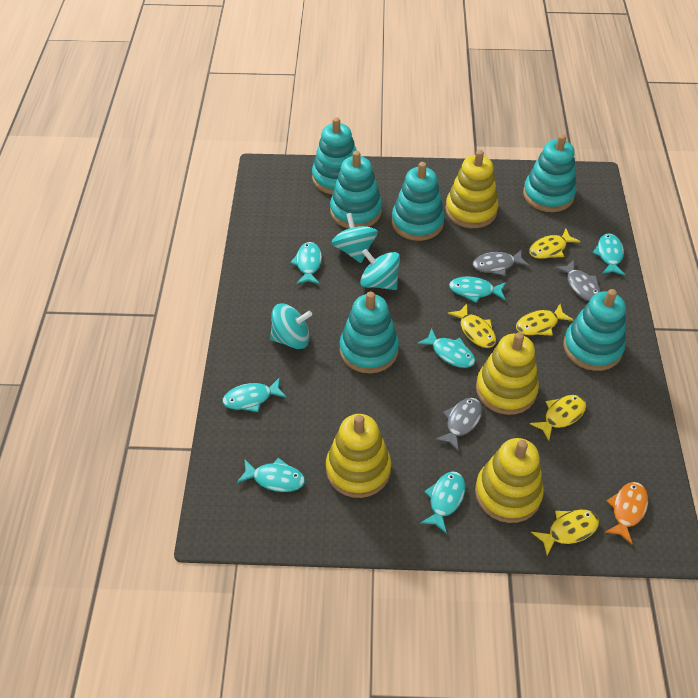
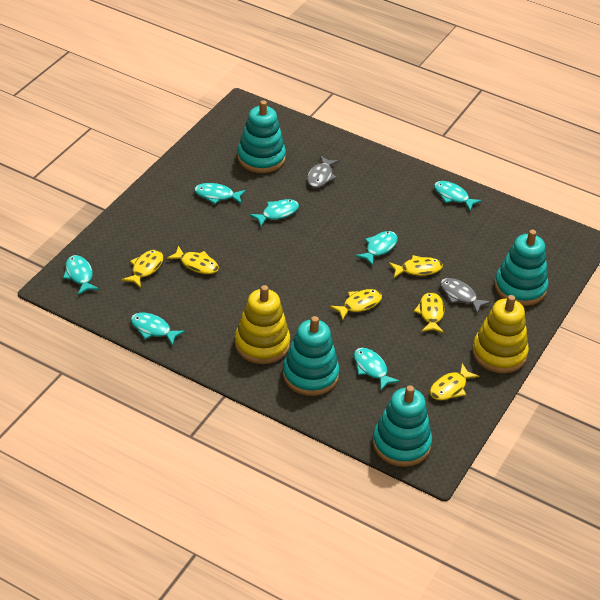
grey fish: [435,398,482,452] [472,249,529,276] [555,260,601,301] = 3 -> [307,155,339,188] [440,278,491,313] = 2
orange fish: [604,482,648,545] = 1 -> none = 0
turquoise spinning top: [270,303,312,349] [332,213,378,263] [360,249,400,290] = 3 -> none = 0
turquoise stacking toy: [312,117,357,195] [330,151,382,229] [340,291,399,373] [392,162,445,241] [523,134,576,212] [563,289,626,371] = 6 -> [237,100,286,173] [283,316,339,396] [373,385,432,467] [495,230,549,306] = 4
yellow fish: [448,304,496,348] [516,304,573,336] [529,229,580,259] [530,395,586,441] [531,510,599,556] = 5 -> [122,250,163,288] [167,246,219,274] [330,289,382,321] [389,255,443,278] [414,292,445,333] [430,363,480,400] = 6
yellow stacking toy: [326,414,391,498] [445,150,498,228] [475,438,544,523] [476,332,539,415] = 4 -> [235,285,290,364] [472,295,529,373] = 2

